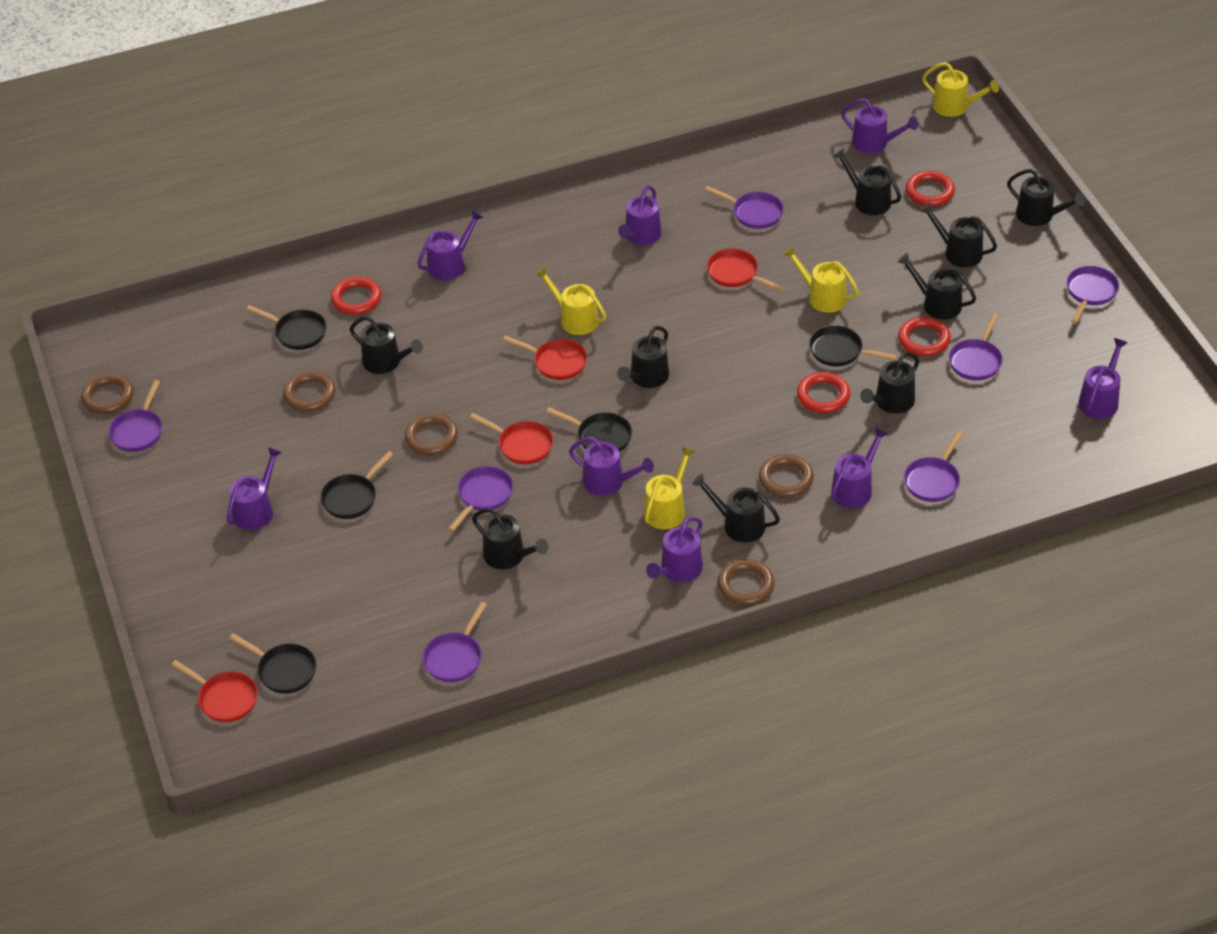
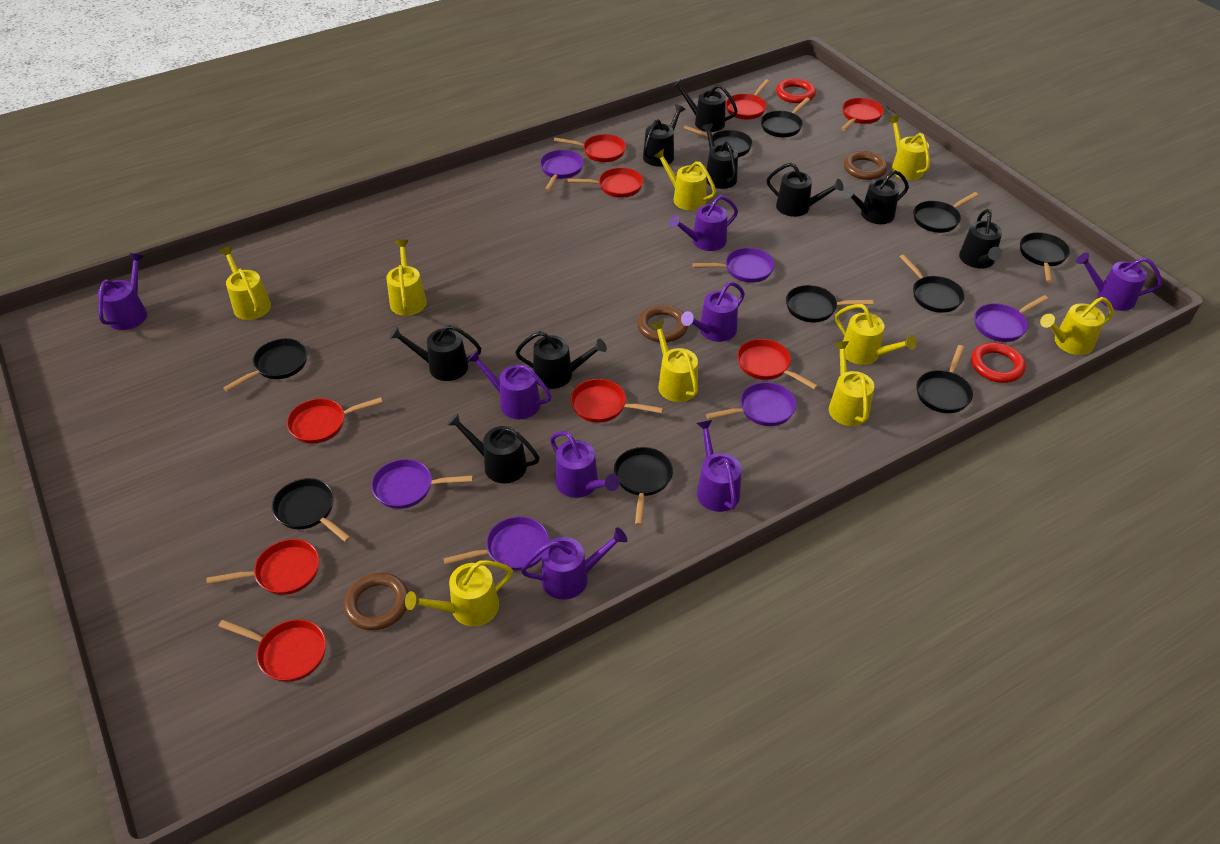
black pan: [229,633,316,694] [246,305,327,350] [320,451,393,519] [546,407,632,452] [809,326,897,367] = 5 -> [223,338,307,392] [272,478,351,542] [614,447,673,526] [683,125,752,157] [761,98,810,137] [786,285,873,322] [900,254,964,313] [913,192,978,233] [917,345,973,413] [1020,232,1070,283] = 10
brown ring: [81,373,134,414] [283,371,336,412] [405,413,458,455] [717,559,775,606] [759,454,814,498] = 5 -> [344,573,408,630] [637,305,688,342] [844,151,888,180] = 3
purple pan: [108,380,162,452] [423,602,487,682] [448,466,513,531] [705,186,784,229] [904,431,963,502] [949,313,1003,381] [1067,266,1119,323] = 7 -> [371,459,473,509] [443,516,549,570] [540,150,584,191] [692,248,775,283] [706,382,796,426] [975,295,1048,342] = 6
red pan: [171,660,258,722] [470,413,553,464] [503,336,587,380] [707,249,784,291] = 4 -> [206,539,319,595] [218,619,326,682] [287,397,383,444] [554,134,626,162] [568,168,643,198] [570,379,663,423] [725,79,770,120] [737,339,818,390] [841,98,884,131] = 9
red ring: [331,277,381,315] [797,372,850,413] [898,317,951,356] [906,171,955,206] = 4 -> [776,78,816,103] [971,343,1026,383] = 2
yellow watering can: [535,266,606,335] [644,446,696,530] [783,246,859,313] [922,62,999,117] = 4 -> [219,246,271,320] [386,240,427,316] [405,560,513,627] [651,321,698,402] [654,149,716,210] [829,341,874,426] [835,304,917,365] [888,116,930,180] [1040,297,1114,355] = 9

